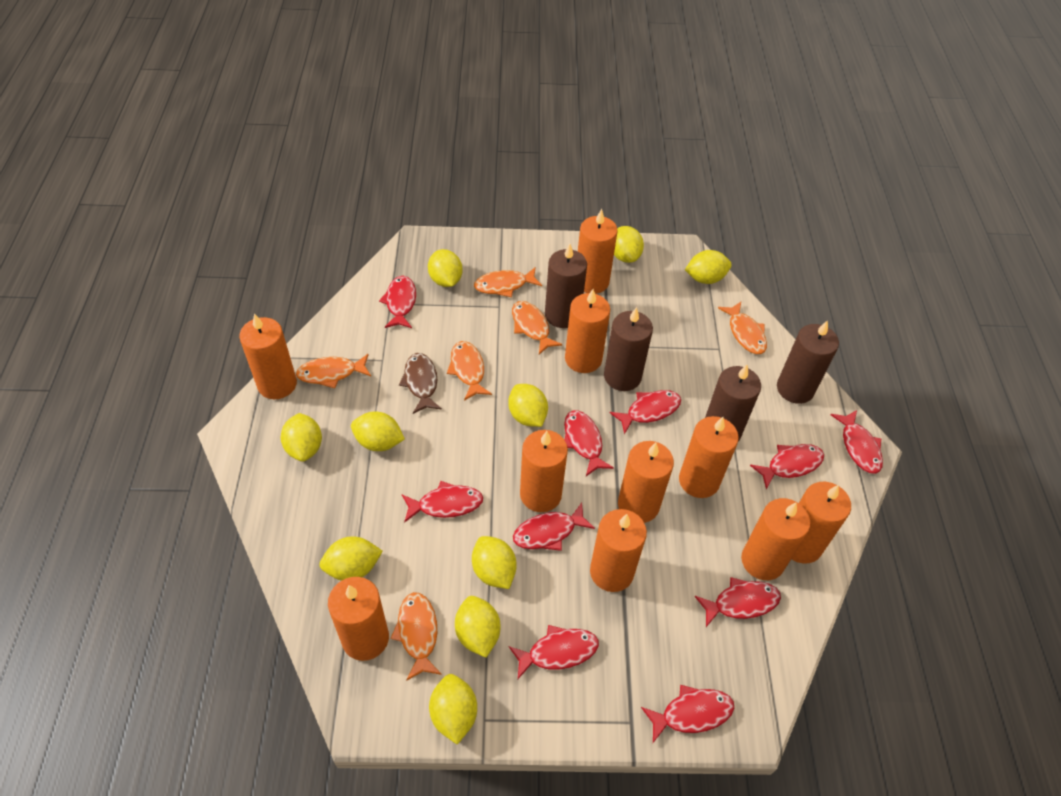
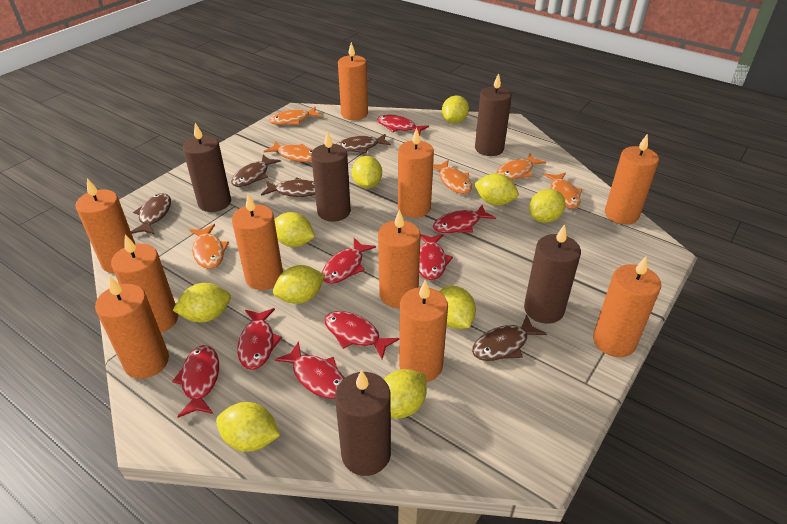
brown candle: [545,244,587,328] [604,307,653,391] [705,365,761,441] [777,320,839,404] = 4 -> [183,123,231,212] [311,131,351,222] [335,370,391,476] [475,73,512,156] [524,224,581,324] = 5
brown fish: [399,353,442,414] = 1 -> [131,193,171,235] [231,155,281,187] [261,178,315,197] [337,134,391,153] [472,315,547,361] = 5
red fish: [379,276,416,328] [402,481,483,523] [509,625,599,679] [513,503,595,551] [564,410,614,476] [610,390,681,434] [641,685,734,743] [694,577,781,627] [750,444,824,489] [831,410,883,474] = 10 -> [172,345,219,418] [237,308,282,370] [274,341,344,399] [322,238,376,284] [324,311,399,359] [377,115,429,136] [419,234,453,280] [433,205,496,233] = 8

